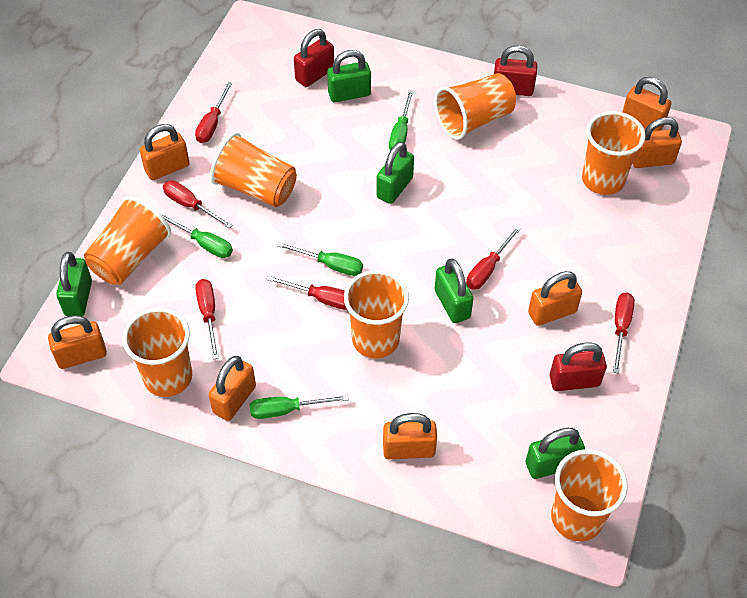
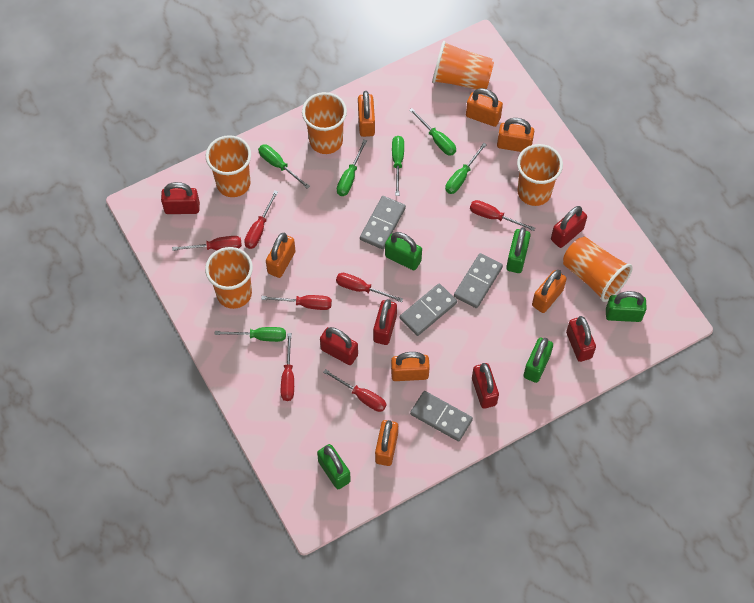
green screwdriver: [160,213,233,258] [250,395,348,419] [277,242,363,276] [389,90,414,151] = 4 -> [214,327,286,342] [258,145,310,189] [337,139,367,196] [392,136,404,196] [409,108,456,156] [445,143,487,194] = 6
grey domino: none = 0 -> [360,196,406,249] [400,283,457,336] [410,391,473,441] [454,253,503,308] = 4
orange cup: [84,196,171,285] [123,308,192,397] [210,132,297,207] [344,270,409,358] [434,73,516,140] [551,449,628,542] [582,111,645,195] = 7 -> [205,247,253,309] [206,135,251,197] [302,92,347,154] [432,41,494,89] [517,144,563,206] [563,237,633,302] = 6
red padlock: [294,29,334,87] [494,45,537,96] [549,343,607,391] = 3 -> [161,182,200,214] [320,327,358,365] [373,299,397,345] [472,363,499,409] [551,206,587,248] [566,316,596,362] = 6
red screwdriver: [163,180,233,228] [195,82,233,143] [195,279,219,359] [266,275,347,310] [466,226,521,290] [613,292,635,374] = 6 -> [172,236,242,251] [244,191,278,249] [261,295,332,310] [281,333,294,401] [323,369,387,412] [336,273,403,302] [470,200,535,231] = 7

